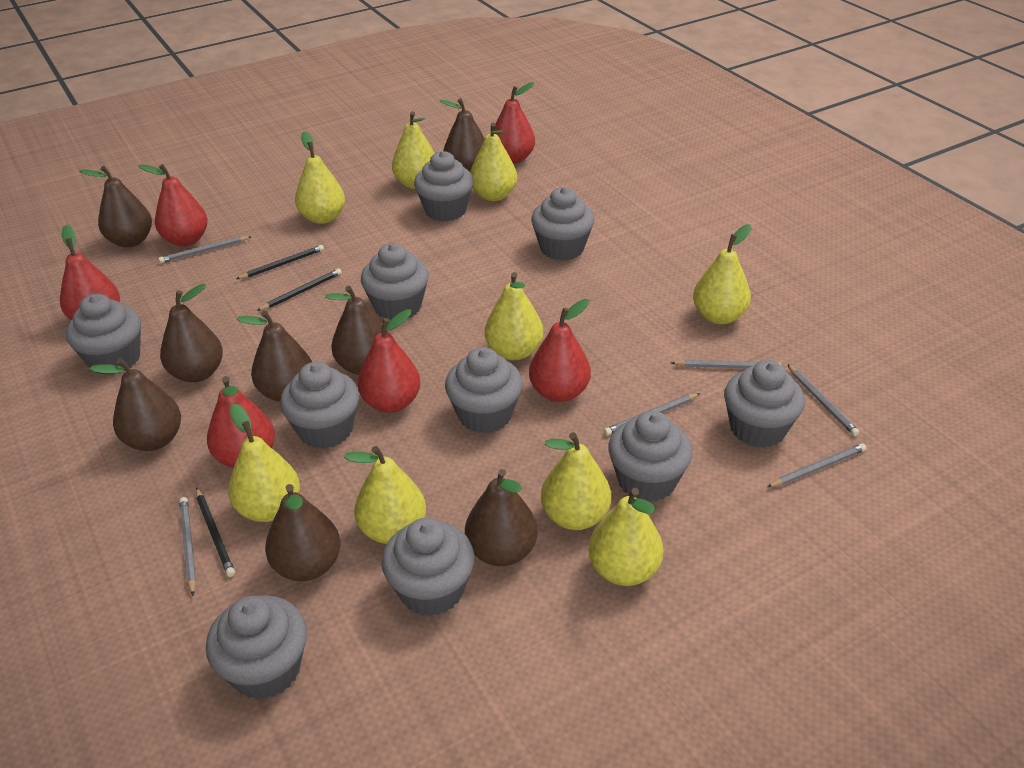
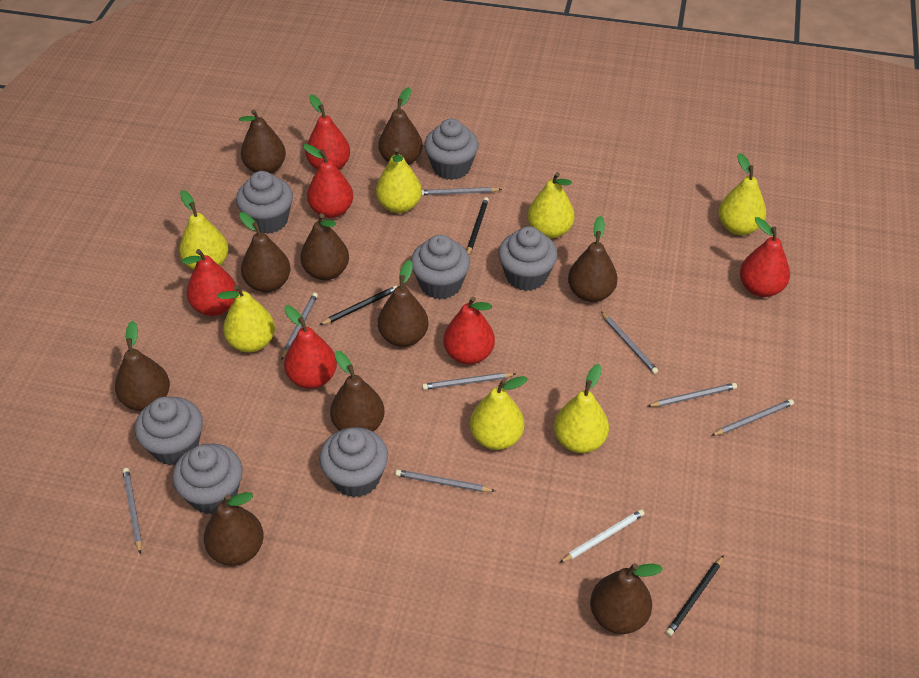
brown pear: [79,166,152,248] [90,358,181,451] [160,284,223,382] [237,311,312,402] [265,484,341,581] [325,286,388,375] [440,98,485,172] [465,469,538,566] = 8 -> [115,321,170,411] [204,492,264,566] [239,109,286,174] [239,212,291,292] [300,213,349,280] [330,351,384,432] [378,87,423,165] [378,260,429,347] [568,216,618,302] [590,563,663,634] = 10
grey cupcake: [66,294,141,375] [206,595,307,700] [280,362,359,449] [361,243,429,320] [382,518,475,617] [414,151,474,221] [445,347,522,433] [531,187,594,261] [608,411,693,502] [724,360,805,448] = 10 -> [135,397,203,465] [173,443,243,515] [236,171,293,234] [319,427,388,497] [411,235,470,299] [424,118,478,180] [498,226,558,291] = 7
grey pencil: [159,236,252,263] [179,497,196,596] [604,393,700,435] [671,360,781,369] [767,443,866,487] [787,364,860,436] = 6 -> [123,468,142,554] [281,293,318,360] [395,470,495,492] [422,187,502,195] [422,373,516,390] [601,312,658,374] [648,383,737,407] [711,399,794,436] = 8
white pencil: none = 0 -> [559,509,645,563] = 1
yellow pear: [228,404,300,522] [295,131,345,224] [344,446,426,544] [392,111,434,189] [470,123,517,201] [485,272,543,360] [541,432,611,530] [588,488,664,586] [693,224,751,324] = 9 -> [179,190,229,270] [217,285,275,352] [376,148,422,213] [470,376,528,450] [528,172,575,239] [554,364,609,453] [718,153,766,235] = 7

